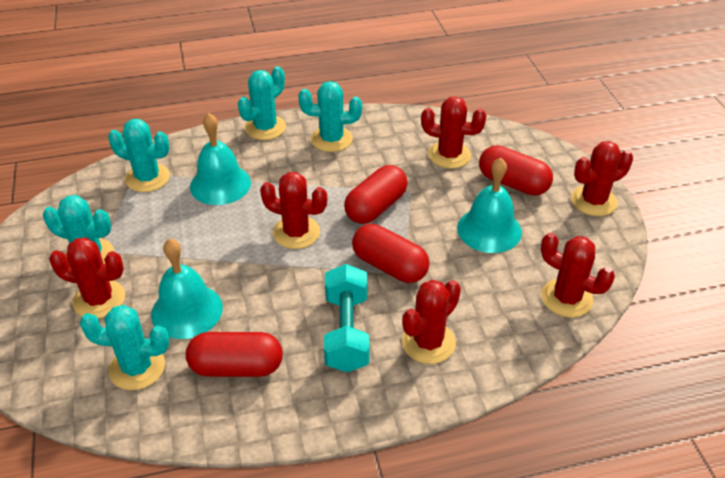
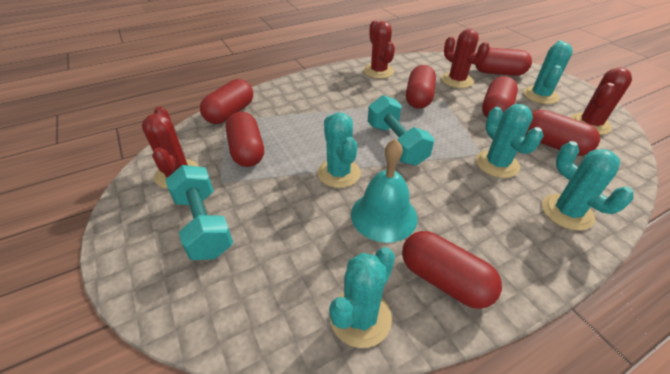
red cactus: [49,237,125,318] [260,172,327,249] [402,280,461,364] [421,97,487,169] [541,233,615,318] [571,141,633,216] = 6 -> [142,107,199,189] [364,20,395,79] [441,29,490,88] [570,67,632,135] = 4
red capsule: [186,332,283,377] [344,165,408,224] [352,224,429,283] [479,145,553,196] = 4 -> [200,79,253,124] [225,112,264,167] [402,231,502,309] [406,65,436,109] [475,48,532,76] [482,76,518,118] [525,110,600,156] = 7
turquoise bell: [151,238,223,339] [190,113,251,205] [457,158,522,253] = 3 -> [351,139,417,243] = 1
turquoise dumbbell: [324,264,370,372] = 1 -> [165,165,233,260] [368,95,434,166] = 2

